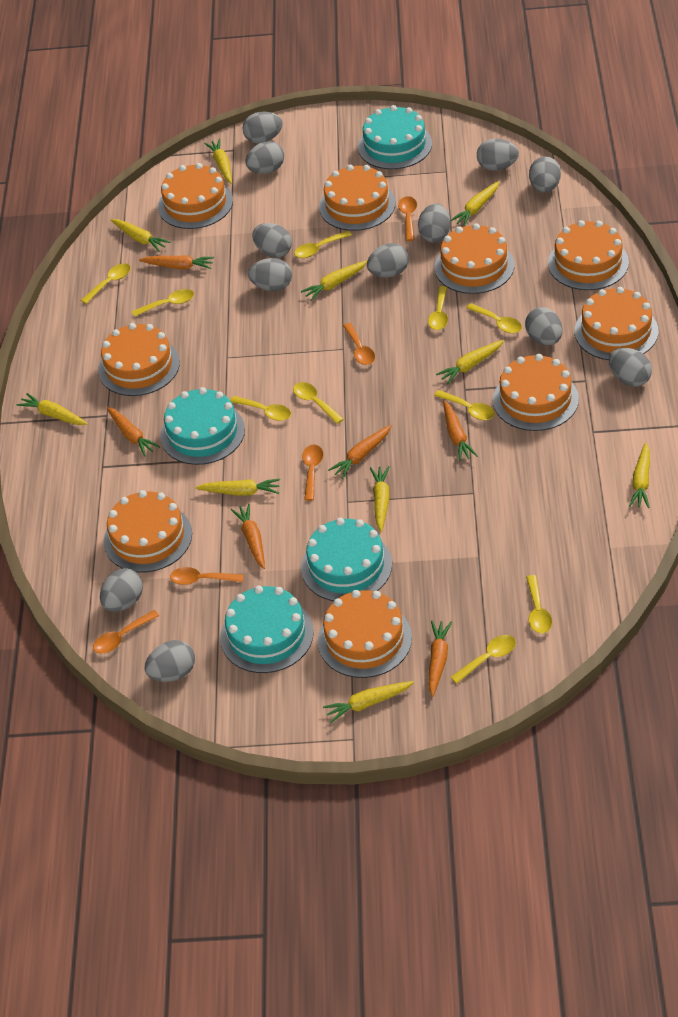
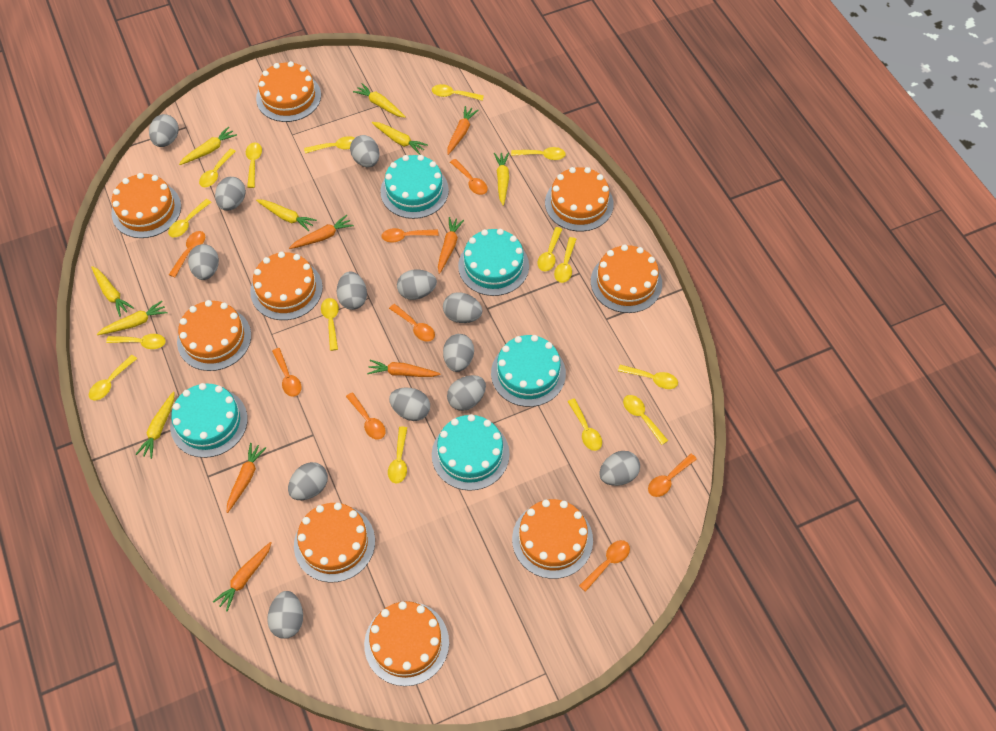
grey egg: [100,568,143,612] [144,640,195,682] [242,112,283,143] [246,141,284,174] [248,258,292,291] [252,223,292,258] [367,243,409,278] [418,203,451,242] [477,139,519,171] [525,307,563,345] [529,156,561,192] [609,348,652,387] = 12 -> [149,114,179,147] [188,244,219,280] [215,177,246,211] [267,591,303,639] [288,462,328,500] [337,271,367,310] [350,135,379,167] [389,388,430,421] [397,270,437,300] [443,292,483,323] [443,334,474,372] [447,375,486,411] [599,451,640,486] = 13
orange spoon: [93,610,159,654] [170,567,244,585] [302,445,323,501] [343,323,375,365] [398,196,417,241] = 5 -> [169,231,205,277] [272,348,301,397] [346,392,386,439] [381,228,439,242] [389,304,435,342] [450,159,488,195] [579,540,630,592] [648,454,697,497] = 8
turquoise cake: [160,387,245,465] [220,586,314,673] [301,518,392,601] [358,105,432,169] = 4 -> [170,383,248,458] [381,155,449,219] [432,414,510,491] [458,229,529,296] [491,335,566,407] = 5
yellow carrot: [17,393,88,425] [111,219,170,252] [195,479,280,496] [204,139,232,184] [301,260,367,301] [323,681,414,723] [370,466,390,532] [436,340,504,384] [450,181,500,227] [629,442,650,508] = 10 -> [91,266,134,317] [97,301,168,335] [136,392,174,459] [179,127,237,165] [256,200,317,231] [353,83,406,118] [372,122,428,155] [494,153,509,206] = 8
yellow spoon: [81,263,131,304] [132,289,194,317] [230,396,291,421] [293,382,343,424] [294,231,352,258] [428,286,448,330] [434,390,495,420] [450,635,516,684] [466,303,522,333] [526,575,552,633] = 10 -> [89,355,137,400] [106,334,165,349] [168,199,211,237] [199,149,236,187] [246,142,262,188] [304,136,354,153] [321,298,339,351] [388,427,407,483] [432,84,484,101] [511,147,566,160] [537,227,562,271] [554,237,576,283] [567,398,602,451] [618,365,678,389] [623,395,668,445] = 15

